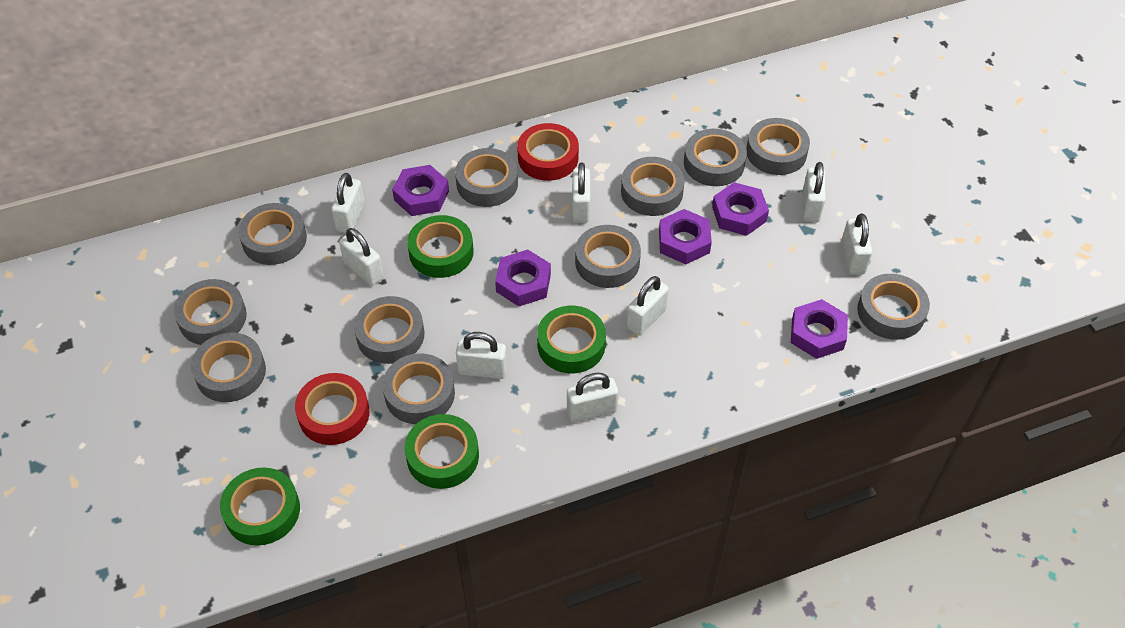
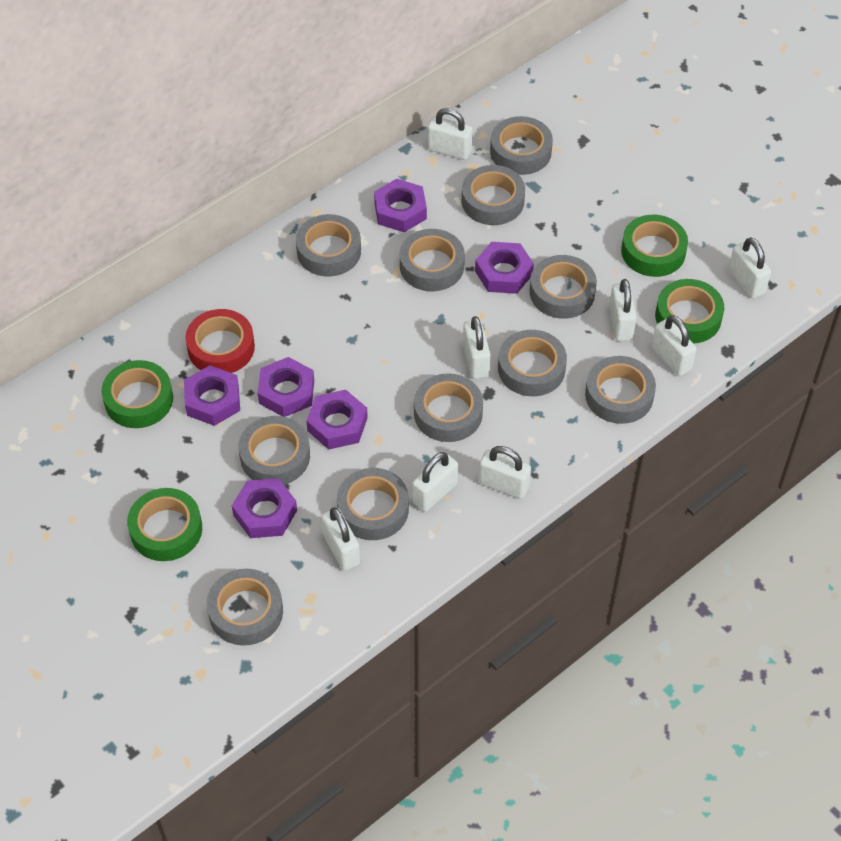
purple nut: [392,165,449,216] [495,249,551,306] [659,209,712,264] [712,182,769,236] [791,299,848,359] = 5 -> [184,365,240,426] [232,478,297,538] [258,357,314,417] [306,390,368,449] [374,179,427,232] [475,242,534,294] = 6
red tape: [295,373,370,445] [517,123,579,181] = 2 -> [185,309,255,373] = 1

